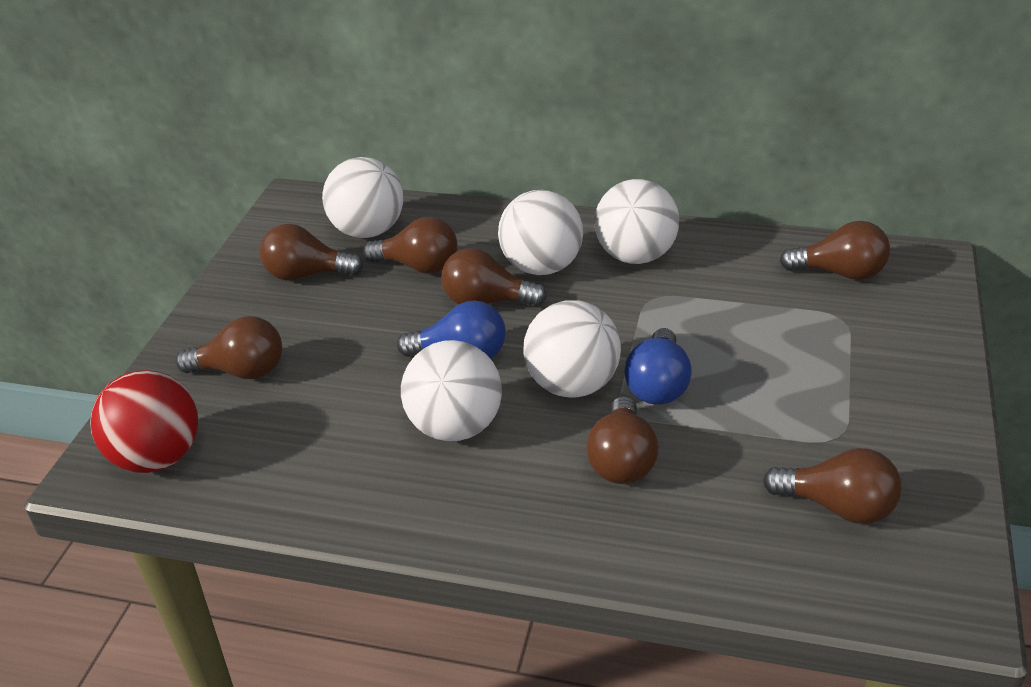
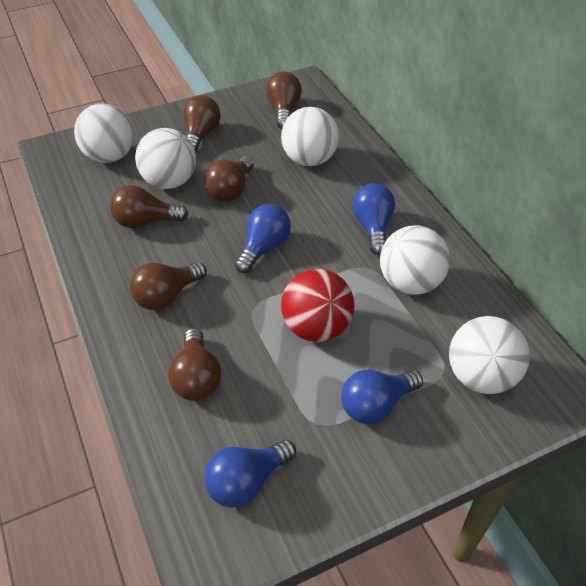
blue light bulb: [397,300,506,359] [625,328,692,405] = 2 -> [204,440,296,508] [235,204,291,273] [341,370,423,424] [352,183,395,255] = 4
brown light bulb: [175,316,282,379] [260,224,363,281] [363,217,457,274] [441,248,547,306] [587,396,658,484] [763,448,902,524] [780,221,890,280] = 7 -> [110,185,189,228] [130,262,207,310] [168,328,221,401] [183,95,221,153] [204,156,254,201] [266,72,302,129] = 6

